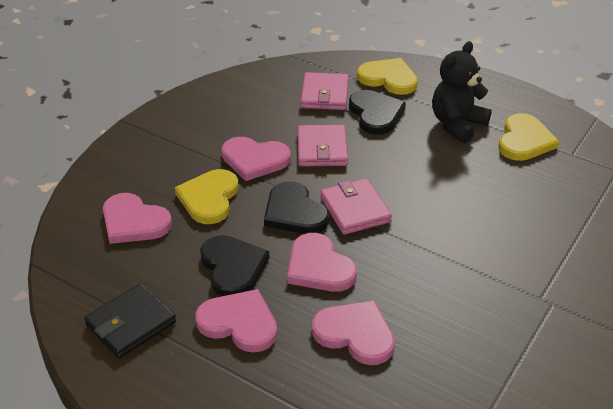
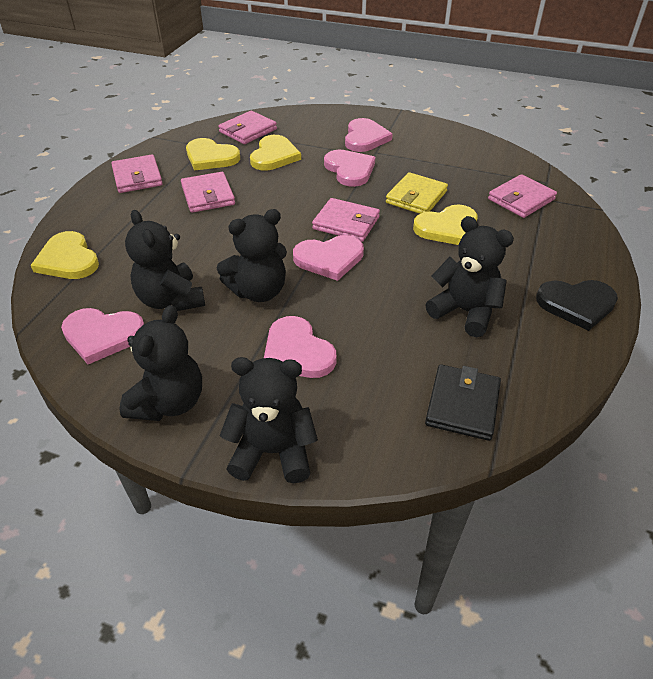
black heart: [200,235,270,296] [264,181,329,234] [349,90,406,135] = 3 -> [536,280,618,331] = 1
black teddy bear: [432,41,492,143] = 1 -> [120,305,202,421] [125,210,205,311] [217,209,287,302] [220,357,318,483] [425,216,514,337] = 5
pink wallet: [298,125,348,166] [301,72,349,110] [320,178,392,235] = 3 -> [111,155,163,193] [181,172,235,213] [218,111,277,144] [312,198,380,242] [488,174,557,218] = 5
yellow heart: [175,169,238,224] [357,58,418,95] [499,113,559,161] = 3 -> [31,231,99,279] [186,138,240,171] [250,135,301,171] [413,204,478,245] = 4
yellow wallet: none = 0 -> [386,172,448,214] = 1

